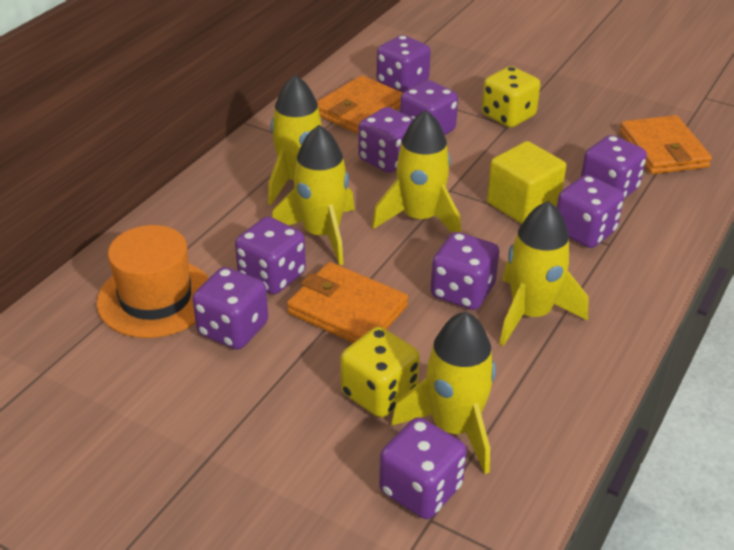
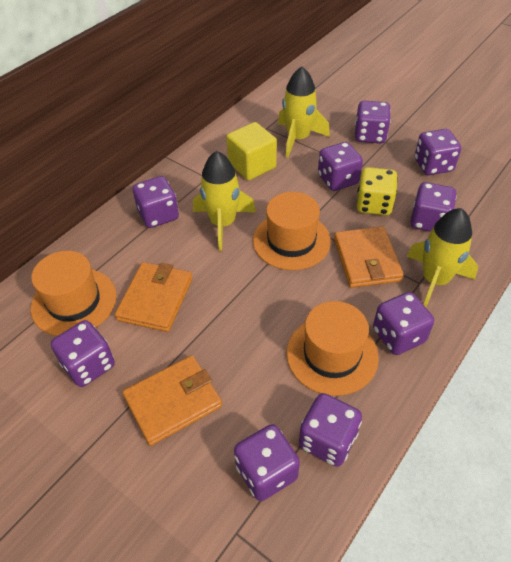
orange hat: [97,225,209,338] = 1 -> [31,251,116,336] [253,192,331,270] [286,301,379,396] = 3
yellow dice: [340,327,420,418] [482,66,541,128] = 2 -> [357,167,398,216] = 1
yellow rocket: [268,75,346,205] [272,125,355,265] [372,110,461,233] [391,311,496,474] [499,201,589,346] = 5 -> [193,151,256,251] [278,66,330,158] [407,208,478,307] = 3

